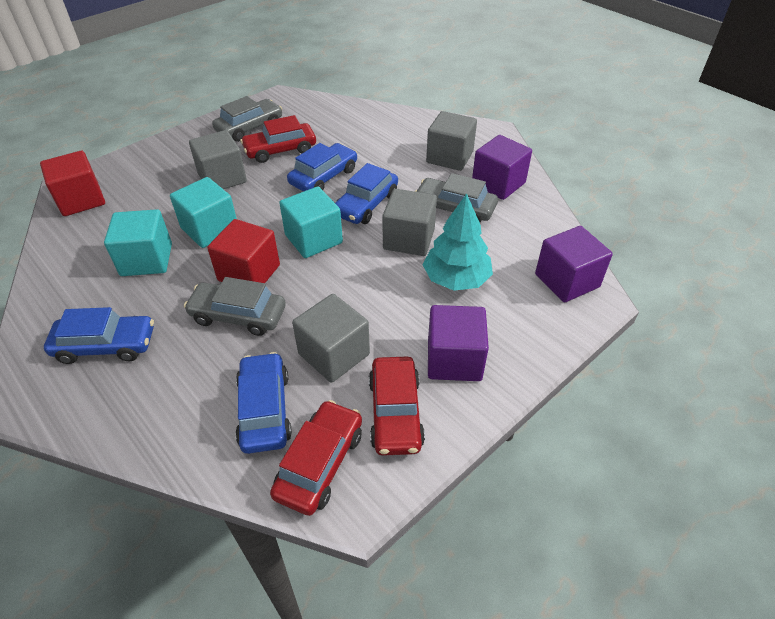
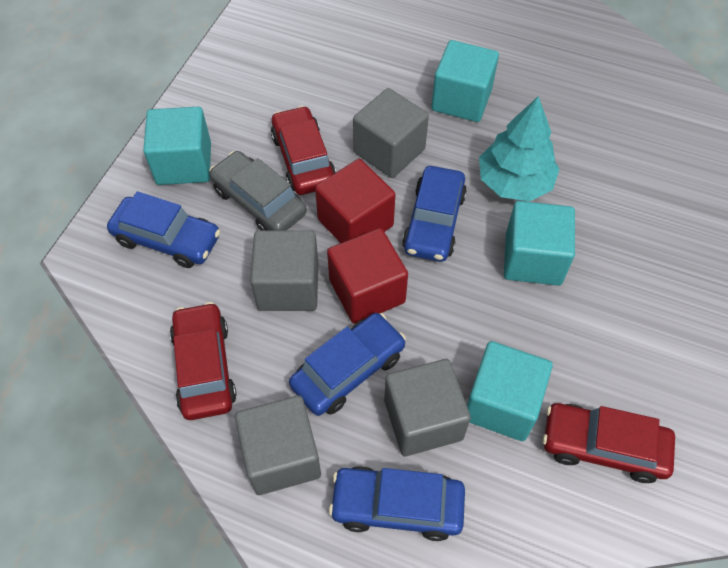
grey car: [184,277,286,336] [212,96,282,142] [415,173,498,222] = 3 -> [209,151,307,231] = 1
purple cube: [428,305,489,381] [472,135,532,200] [535,226,613,302] = 3 -> none = 0
turquoise cube: [104,209,172,276] [170,177,237,248] [279,187,343,258] = 3 -> [143,107,211,185] [431,40,499,122] [467,341,553,441] [504,201,575,286] = 4

